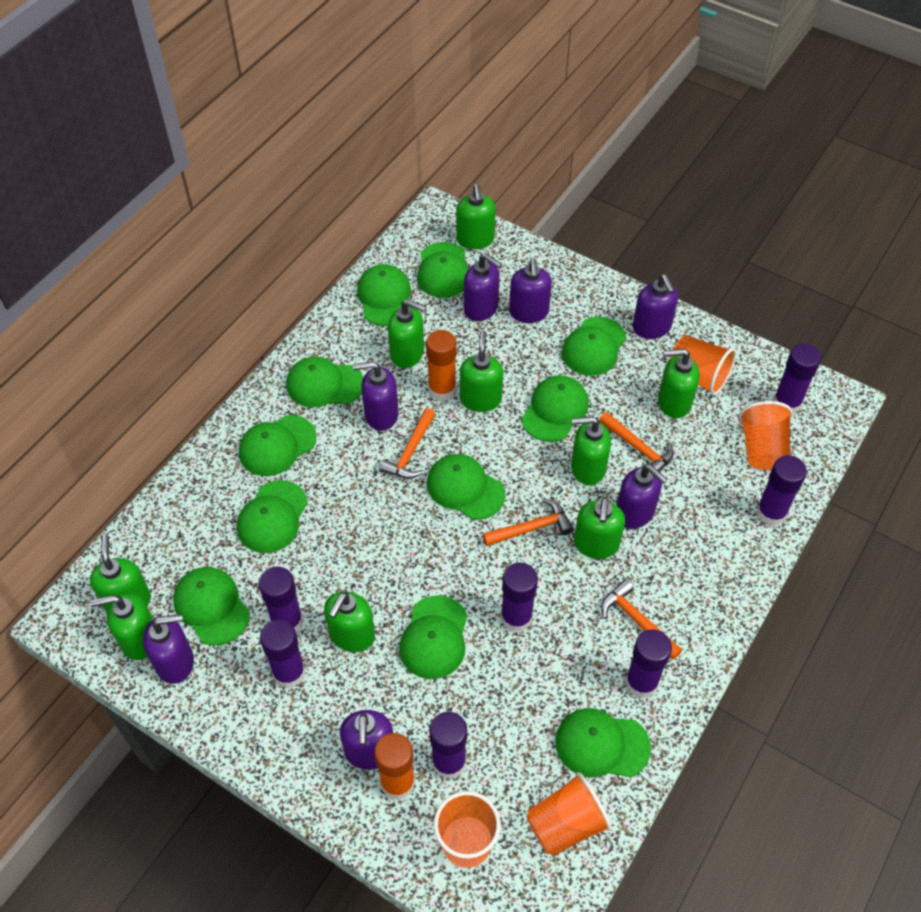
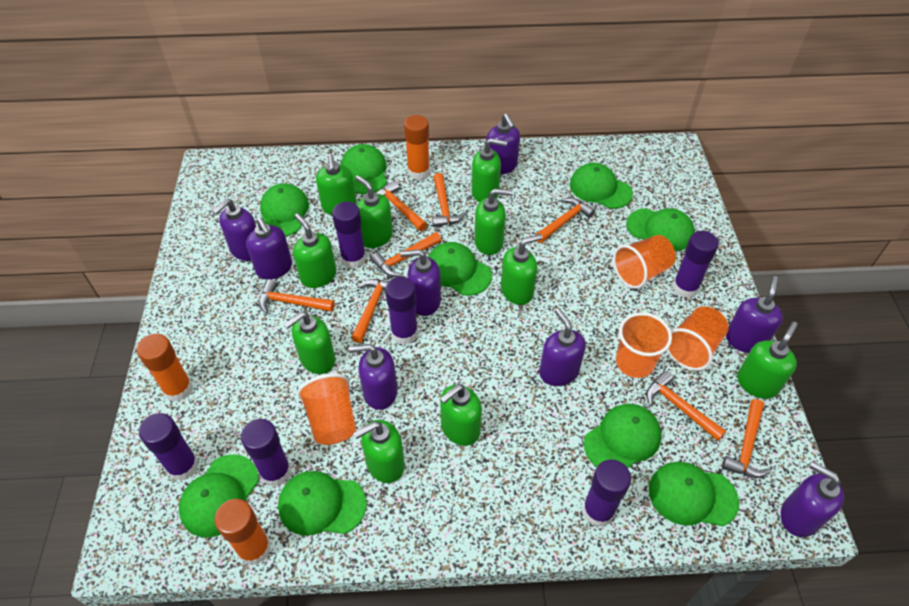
green cap: [173,567,250,645] [237,480,308,553] [239,415,317,476] [286,356,363,408] [357,264,411,326] [399,595,467,679] [417,242,469,298] [427,454,505,520] [522,375,589,442] [555,708,651,777] [562,317,626,376] = 11 -> [179,454,259,538] [260,183,309,237] [278,471,367,536] [341,144,387,194] [428,242,492,296] [570,163,633,209] [584,404,661,468] [626,208,695,251] [649,462,739,526] = 9
green soap dispenser: [90,535,151,612] [90,593,153,660] [324,592,375,652] [388,299,426,368] [456,184,495,249] [460,330,503,412] [571,416,611,485] [574,497,625,559] [658,349,699,418] = 9 -> [284,311,335,374] [293,213,336,288] [316,155,357,215] [353,420,405,483] [355,175,393,248] [440,384,482,446] [471,138,507,202] [474,189,513,255] [501,234,542,305] [737,322,798,399] = 10
orange glue stick: [374,733,415,800] [426,330,457,401] = 2 -> [137,334,193,402] [214,499,271,566] [404,115,430,180] = 3
orange hammer: [379,408,436,479] [483,498,574,546] [599,412,674,472] [601,579,682,660] = 4 -> [259,279,335,314] [351,279,389,343] [371,232,441,277] [377,181,427,231] [432,173,466,227] [535,198,595,243] [646,371,726,441] [722,399,771,478] = 8
purple glue stick: [259,566,303,633] [260,619,306,689] [429,712,467,779] [501,563,538,632] [625,629,672,698] [756,455,807,526] [773,344,821,414] = 7 -> [139,413,199,481] [241,419,291,487] [332,202,366,268] [385,277,418,345] [582,460,631,527] [673,231,719,298] = 6
purple soap dispenser: [143,614,194,684] [340,710,393,770] [353,361,399,431] [464,253,502,321] [509,259,552,323] [617,464,668,529] [633,274,678,339] = 7 -> [212,198,256,261] [246,218,292,280] [348,344,397,410] [400,249,441,316] [486,113,520,175] [539,308,586,386] [726,276,783,353] [781,461,844,537] = 8

